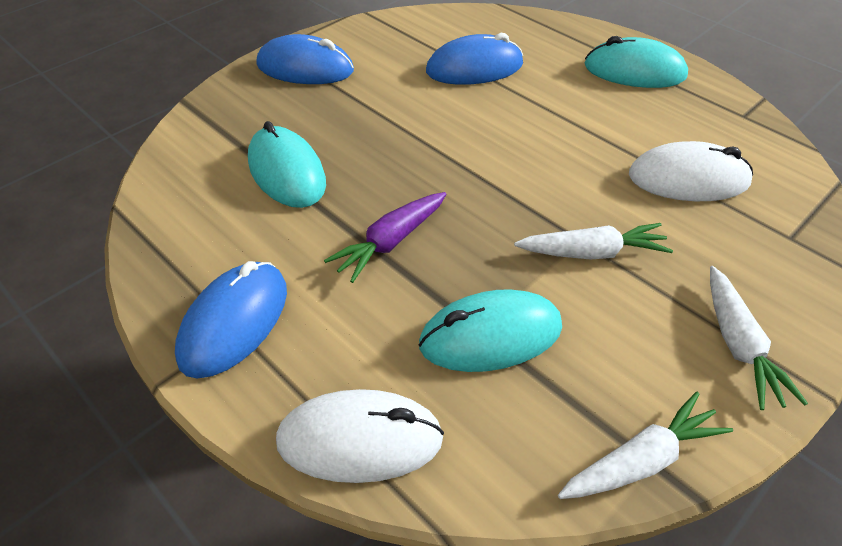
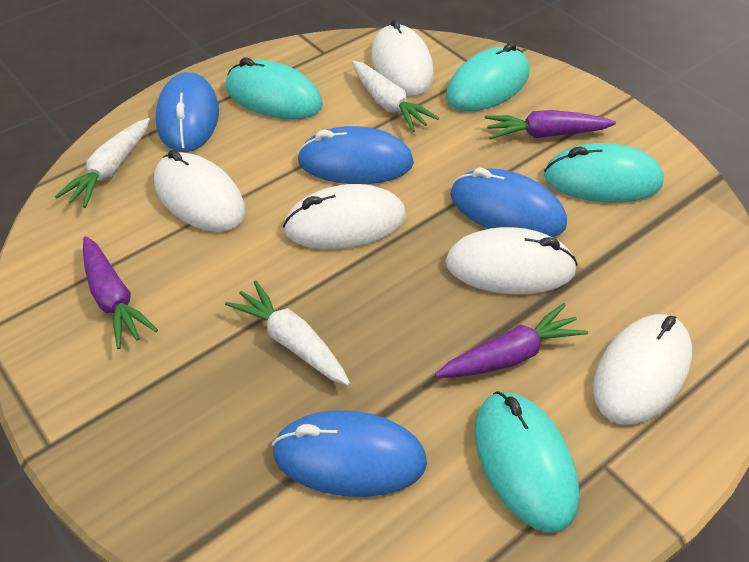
blue mouse: [175,261,287,379] [256,34,354,84] [426,33,523,85] = 3 -> [156,72,219,152] [272,410,427,497] [297,126,414,184] [450,168,567,237] = 4
purple carrot: [324,192,447,283] = 1 -> [83,236,158,349] [435,303,588,378] [485,110,616,139] = 3
turquoise mouse: [248,121,326,208] [419,289,562,372] [584,36,688,88] = 3 -> [226,58,323,119] [446,43,530,111] [475,391,579,533] [544,143,664,203] = 4
white mouse: [276,389,444,483] [629,141,753,201] = 2 -> [154,150,245,232] [283,184,406,249] [371,19,434,96] [445,227,578,294] [593,314,692,425] = 5

